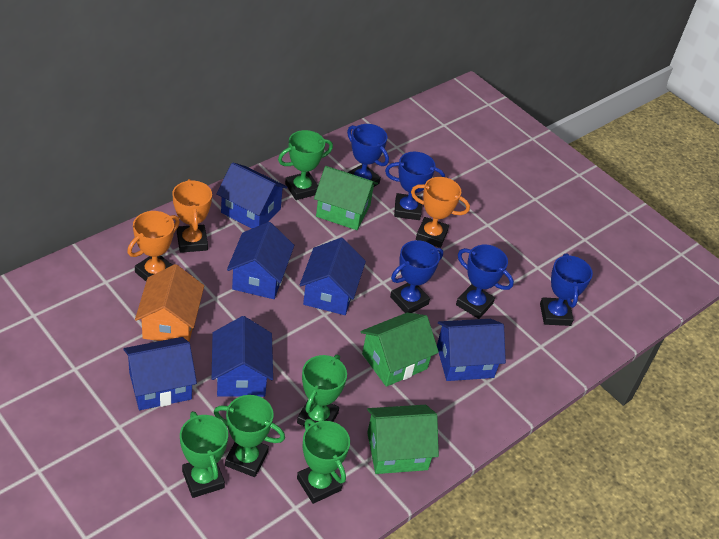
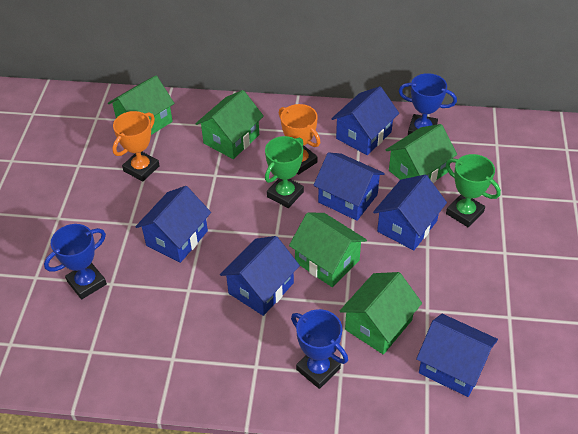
blue trophy: [347,124,389,187] [385,152,445,220] [390,240,443,313] [456,245,514,319] [540,253,593,326] = 5 -> [44,224,107,299] [291,309,348,389] [399,73,457,135] = 3
green house: [314,166,378,230] [360,312,439,387] [367,405,439,474] = 3 -> [108,76,174,135] [195,90,264,159] [289,213,367,287] [340,272,422,354] [385,124,457,183] = 5
green trophy: [180,411,228,498] [214,395,285,477] [278,130,333,200] [297,355,347,427] [297,419,350,504] = 5 -> [265,136,304,208] [446,154,501,228] = 2
orange house: [135,264,204,342] = 1 -> none = 0
orange trophy: [127,211,180,281] [172,179,212,253] [411,177,470,248] = 3 -> [112,111,160,182] [279,104,321,175] = 2

